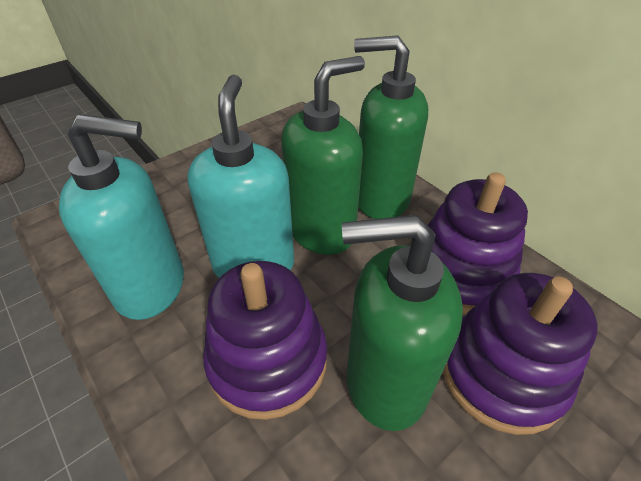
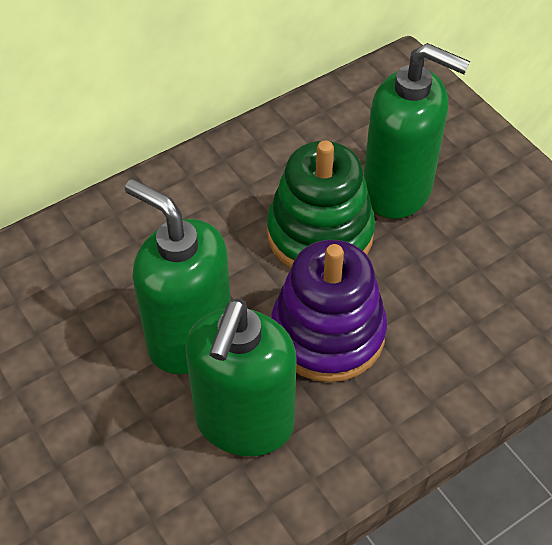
green stacking toy: none = 0 -> [267,140,375,268] = 1
purple stacking toy: [203,261,327,420] [427,172,528,314] [443,273,598,435] = 3 -> [271,240,387,382] = 1
turquoise soap dispenser: [59,114,184,320] [187,75,294,278] = 2 -> none = 0

